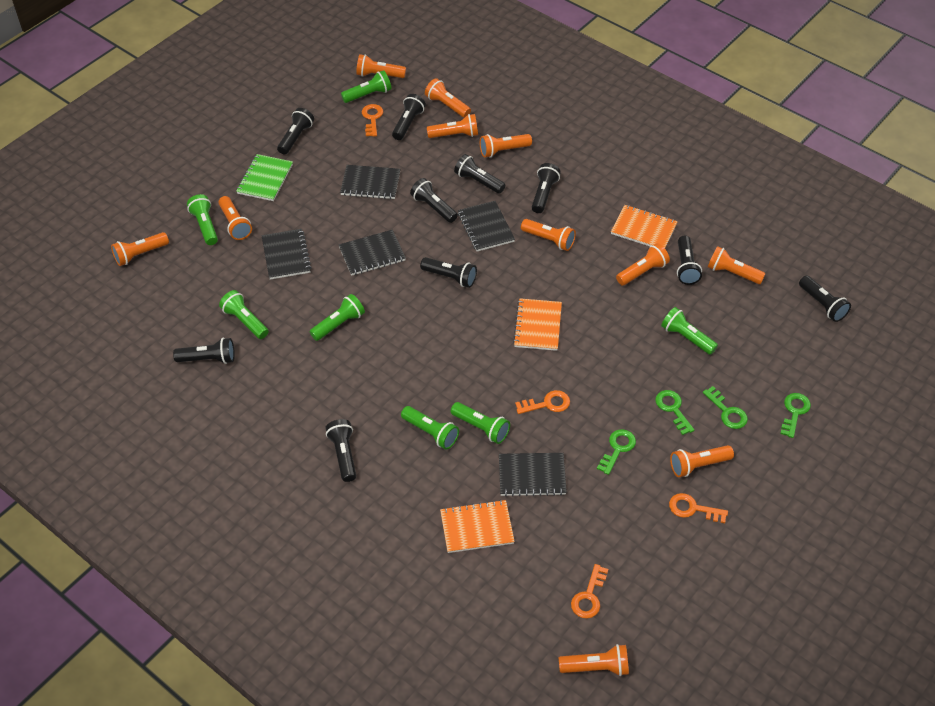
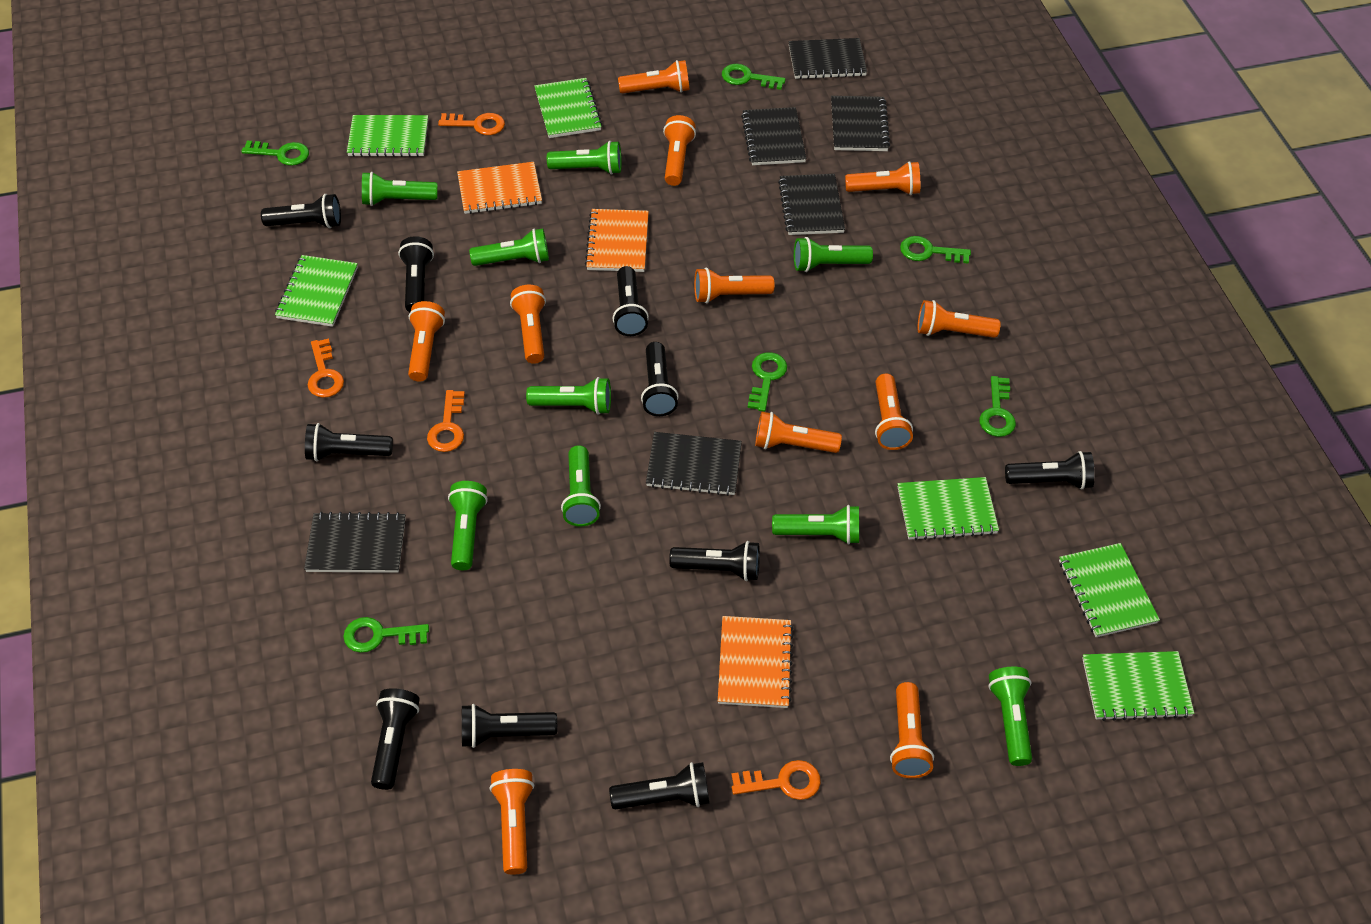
black notebook: [262,229,312,279] [339,230,406,276] [340,165,400,199] [458,201,515,251] [499,453,567,497] = 5 -> [304,512,405,573] [646,432,742,496] [741,107,806,165] [778,174,845,235] [788,38,867,79] [831,96,890,151] = 6
green flashlight: [187,194,218,245] [219,290,269,339] [310,294,365,341] [341,70,391,103] [401,406,459,450] [451,402,510,444] [661,307,718,355] = 7 -> [362,172,438,206] [448,481,488,570] [469,229,549,266] [526,377,611,415] [547,141,622,175] [561,445,601,526] [772,505,859,545] [794,237,873,272] [988,667,1032,766] = 9
green key: [597,429,636,475] [655,390,695,435] [703,386,748,429] [780,393,811,438] = 4 -> [241,141,309,166] [343,617,429,653] [722,64,786,90] [748,352,787,412] [900,236,971,264] [979,376,1016,437] = 6
green notebook: [236,154,293,201] = 1 -> [275,255,358,327] [347,115,428,157] [534,78,602,138] [898,477,999,541] [1059,543,1160,637] [1082,651,1194,721] = 6

